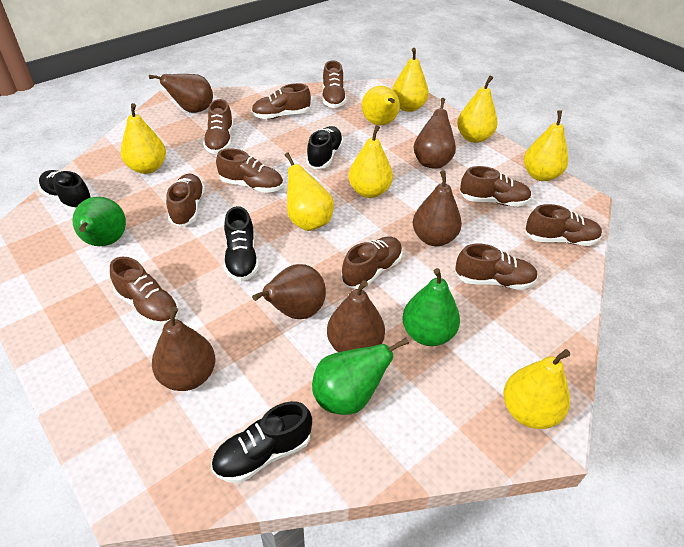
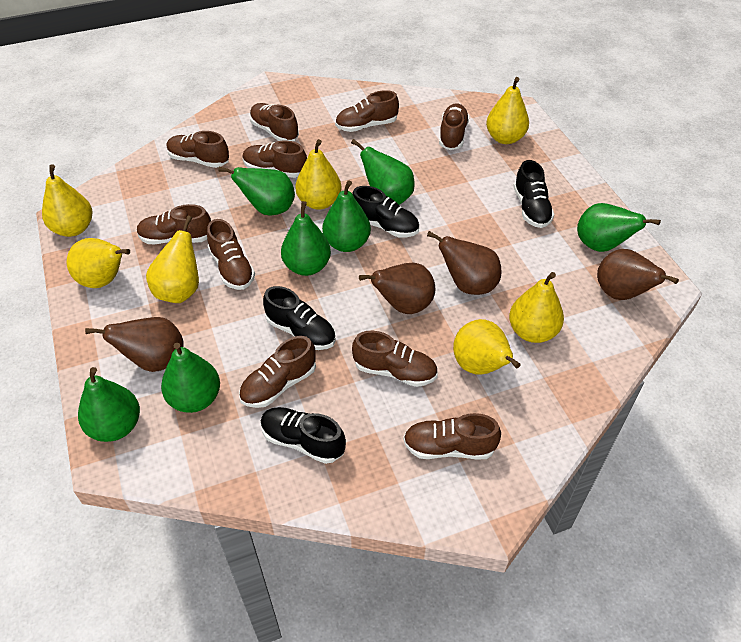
brown pear: [149,74,213,113] [152,307,215,391] [252,264,326,319] [327,280,385,352] [413,98,456,169] [413,170,462,246] = 6 -> [85,317,184,372] [359,263,435,314] [427,231,502,295] [597,249,679,300] = 4
green pear: [72,197,126,246] [312,338,409,415] [402,268,460,346] = 3 -> [78,367,140,442] [161,343,220,413] [218,167,295,215] [281,201,331,276] [322,180,371,252] [351,139,414,205] [577,203,661,252] = 7
yellow pear: [121,103,166,174] [285,152,334,231] [348,125,393,198] [362,86,400,126] [392,48,429,112] [457,76,498,143] [503,349,570,429] [524,110,568,181] = 8 -> [42,164,92,237] [66,238,130,288] [146,216,199,303] [295,139,342,210] [453,319,521,375] [486,77,529,144] [509,272,564,343] = 7

